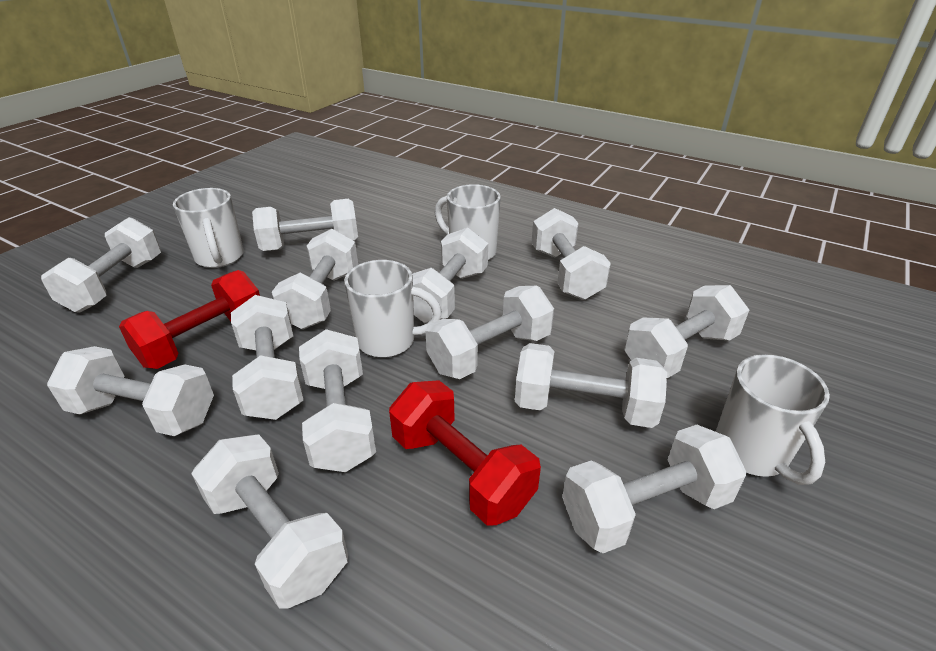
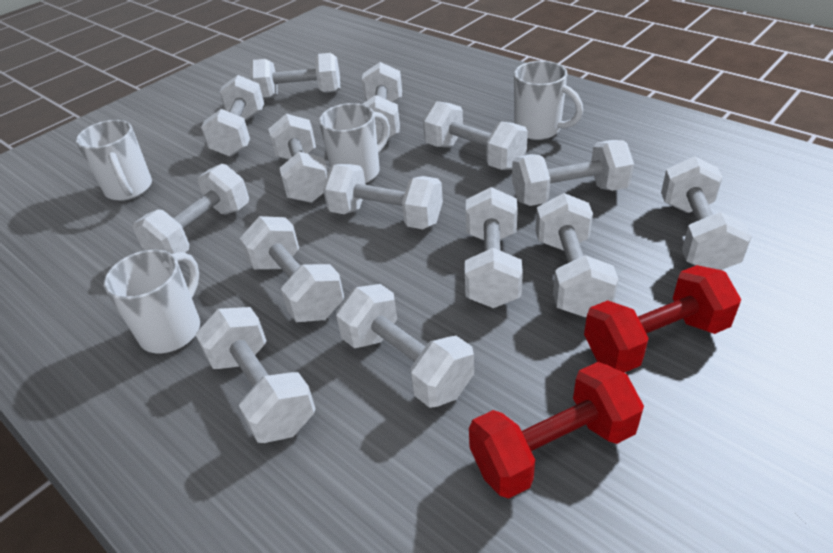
white dumbbell: [41,217,161,313] [47,346,214,436] [191,434,348,609] [231,295,304,420] [252,199,358,251] [272,229,358,329] [299,329,376,472] [412,227,488,323] [425,286,554,379] [515,343,667,428] [532,208,611,300] [562,425,746,553] [625,285,749,378] = 13 -> [133,164,249,254] [195,307,316,443] [201,75,264,157] [239,216,344,322] [250,53,340,99] [268,114,328,203] [323,163,443,229] [336,284,474,408] [362,62,402,142] [423,101,528,170] [465,187,523,308] [512,140,634,206] [535,193,619,317] [661,156,752,270] = 14

